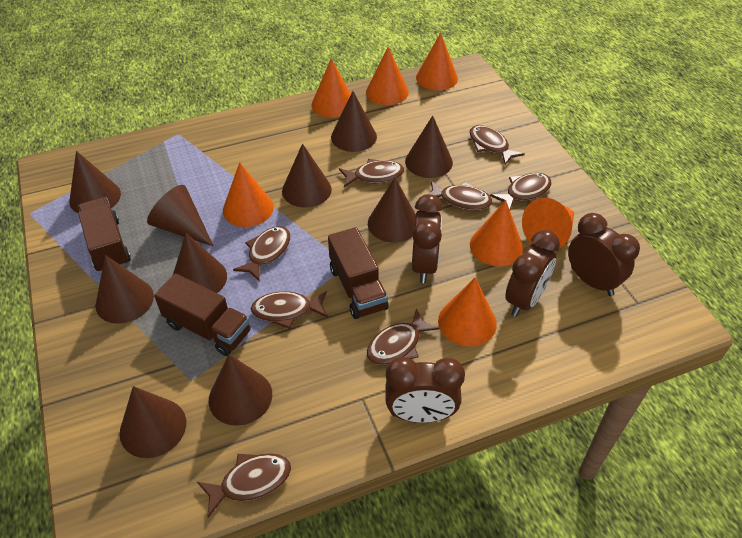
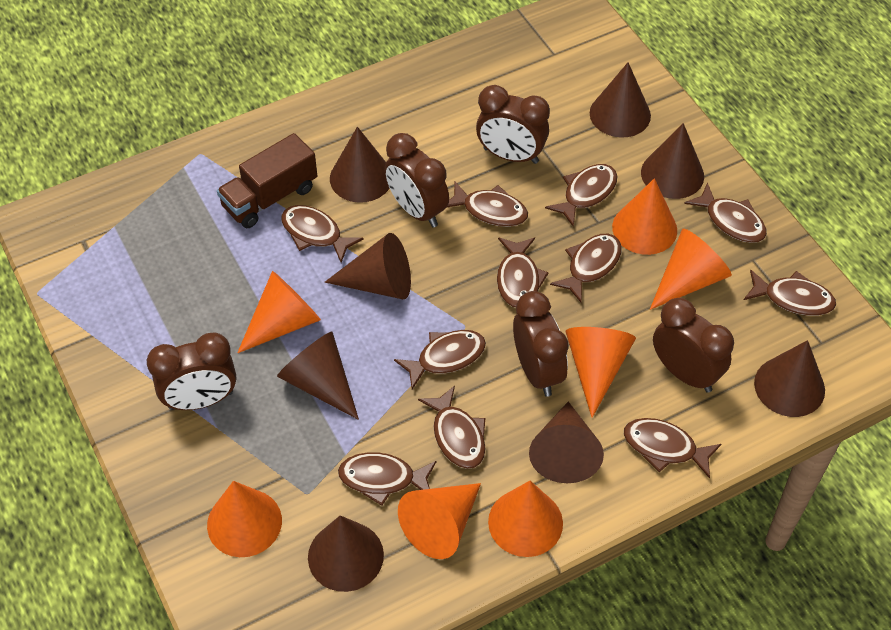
brown clock: [386,357,465,423] [412,194,443,283] [505,230,560,317] [568,213,640,296] = 4 -> [147,332,236,410] [385,133,449,228] [476,85,550,164] [513,291,569,397] [653,298,734,393] = 5
brown cone: [69,151,121,213] [95,255,154,324] [120,386,186,458] [147,185,214,247] [173,233,227,293] [209,354,272,426] [282,144,332,208] [331,91,377,152] [368,177,416,243] [405,115,453,178] = 10 -> [277,331,359,420] [308,515,384,592] [325,233,411,299] [330,127,389,203] [529,402,604,483] [590,62,651,137] [641,123,704,199] [754,340,825,417] = 8
brown fish: [197,453,291,518] [233,226,290,282] [251,291,328,329] [339,159,404,187] [367,308,440,365] [429,181,492,210] [469,125,525,165] [490,173,552,209] = 8 -> [281,205,363,263] [338,452,437,506] [394,330,486,389] [418,385,486,469] [446,182,528,227] [497,237,549,308] [545,164,618,227] [550,234,622,303] [624,418,721,479] [684,182,767,243] [744,270,836,316] = 11
brown truck: [78,197,131,271] [154,273,251,356] [328,227,389,319] = 3 -> [217,133,317,228] = 1

